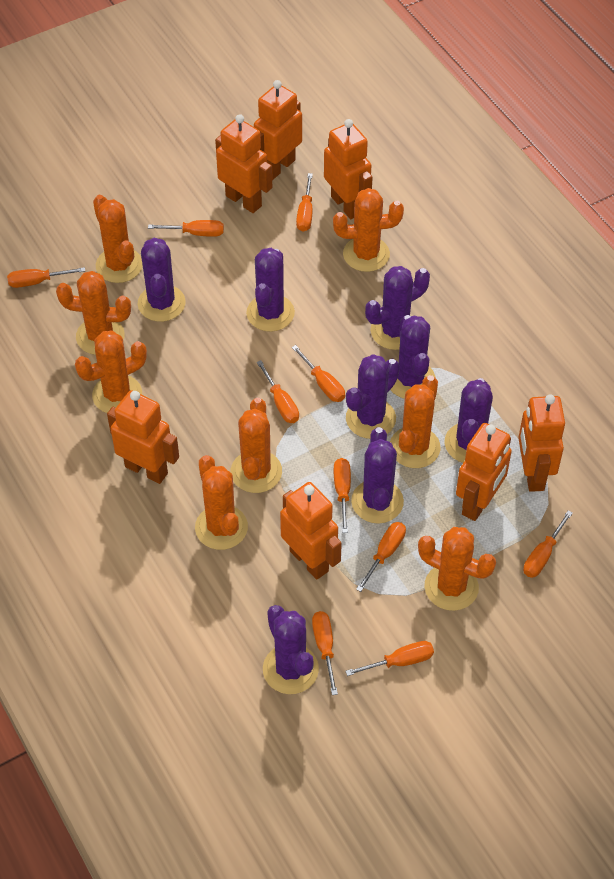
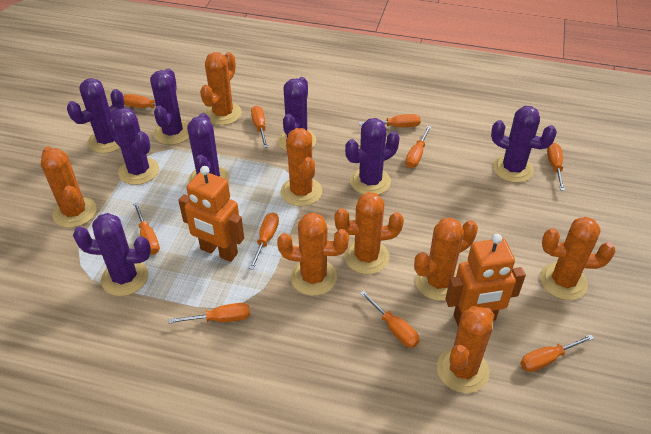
orange robot: [107,390,179,484] [215,114,272,213] [254,80,302,180] [280,482,342,580] [324,119,373,219] [456,423,512,521] [518,394,565,492] = 7 -> [178,166,244,262] [445,234,526,326] = 2

